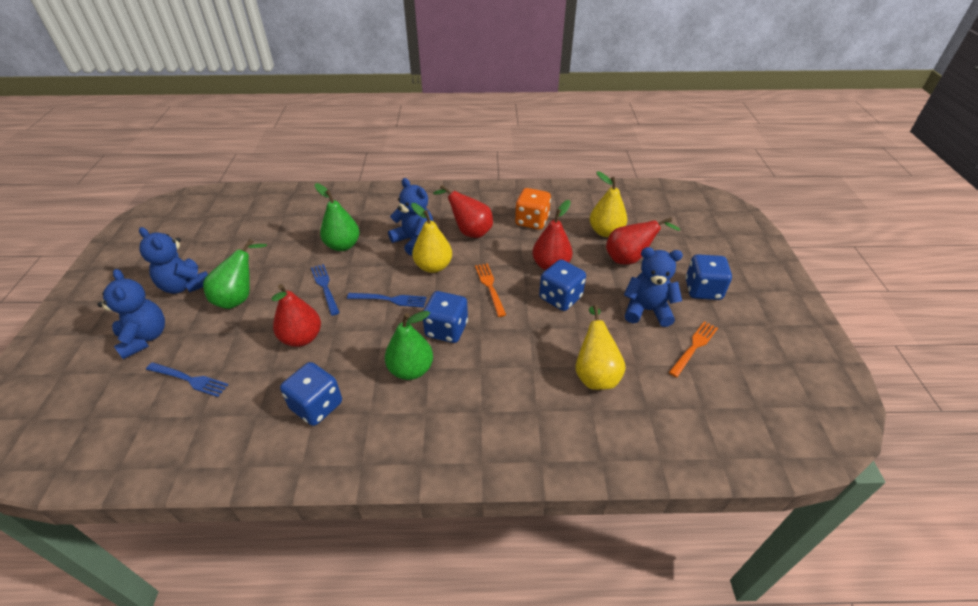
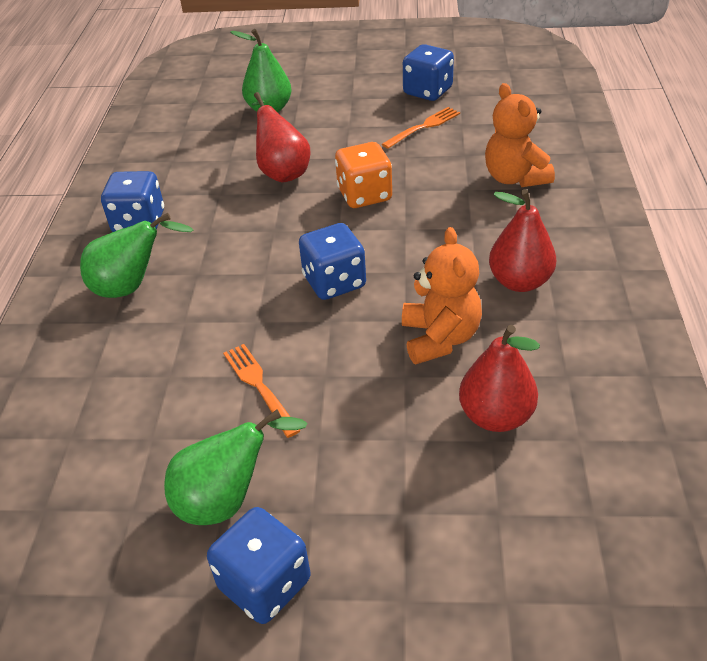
blue fork: [146,362,228,397] [311,264,340,316] [347,293,426,308] = 3 -> none = 0
blue teddy bear: [98,269,165,359] [139,227,208,294] [388,178,434,256] [624,247,683,327] = 4 -> none = 0
orange teddy bear: none = 0 -> [402,227,482,364] [485,83,555,187] = 2
red pear: [272,284,321,347] [433,185,493,238] [533,200,572,270] [606,217,681,265] = 4 -> [251,92,311,182] [459,325,540,432] [489,189,556,292] = 3
yellow pear: [411,203,452,273] [576,305,626,390] [590,171,627,237] = 3 -> none = 0

